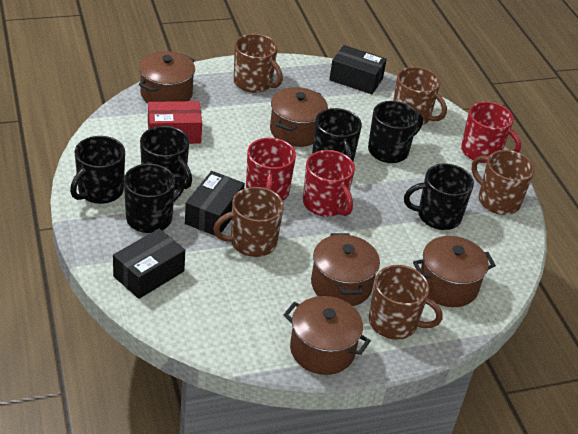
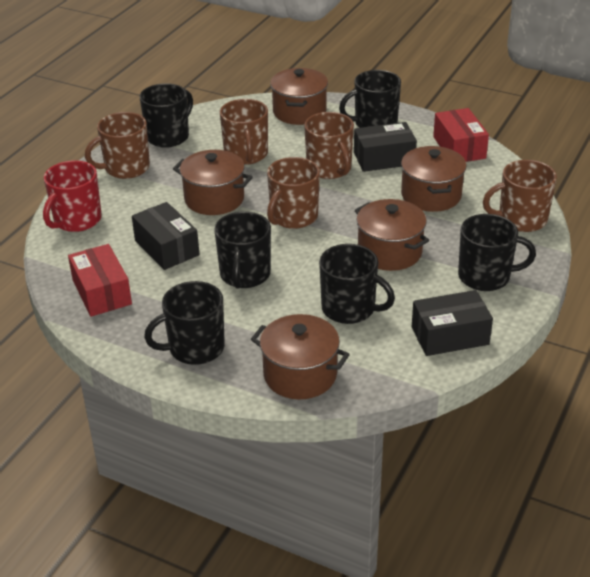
red box: [148,101,202,144] = 1 -> [68,244,132,317] [433,108,489,162] = 2
red mug: [246,138,296,200] [303,150,355,217] [461,102,521,163] = 3 -> [43,160,102,232] = 1

